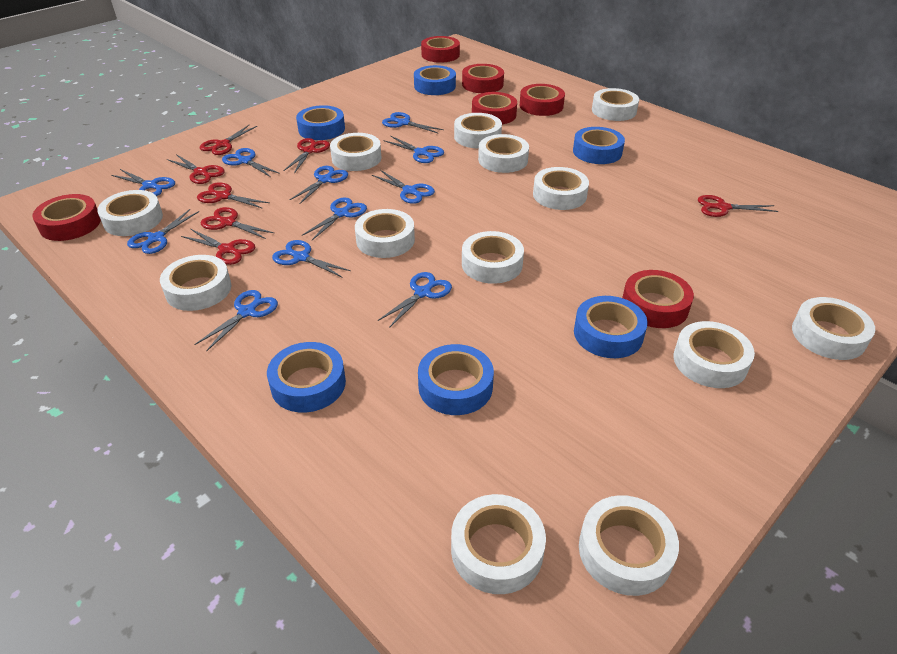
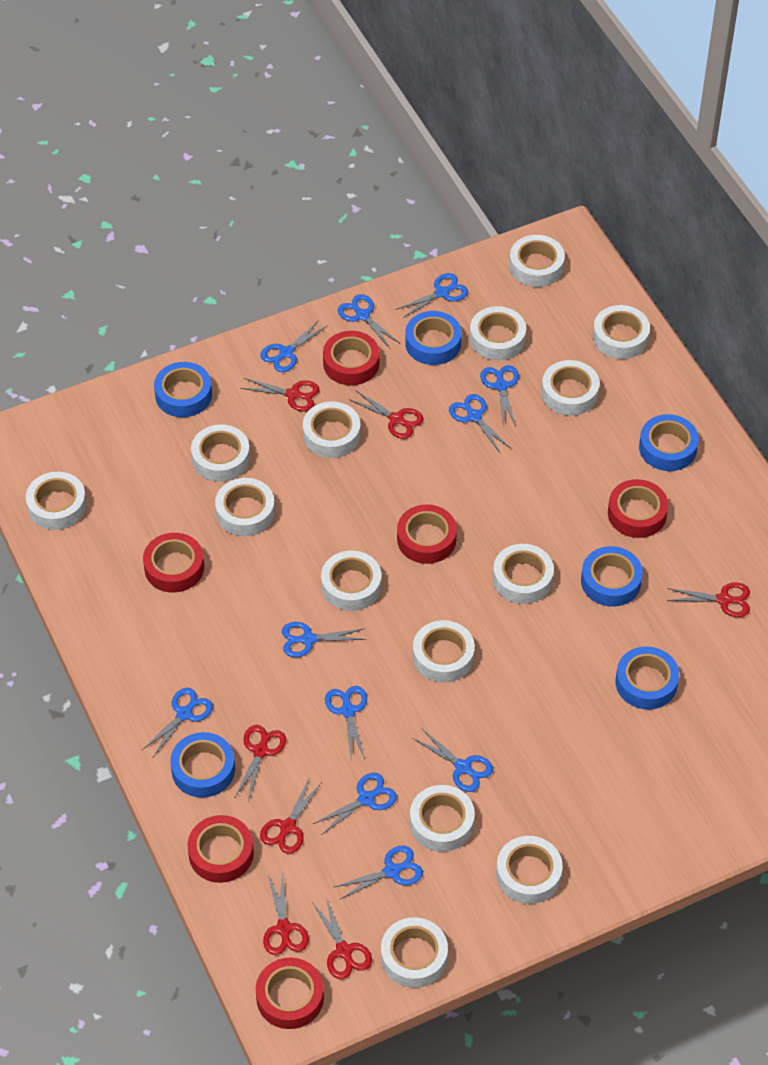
white tape: [97,190,163,236] [160,255,231,311] [330,133,381,171] [355,209,415,258] [451,494,546,594] [454,113,502,148] [462,231,524,284] [478,134,529,173] [533,167,589,210] [579,495,679,596] [592,88,639,121] [673,321,755,388] [792,297,875,360] = 13 -> [26,472,87,530] [191,425,250,482] [215,478,275,536] [303,401,361,458] [321,551,382,611] [381,917,448,988] [410,785,475,852] [413,620,475,683] [470,306,526,360] [493,544,554,604] [496,836,563,904] [509,235,565,287] [542,360,599,416] [593,305,650,359] = 14

